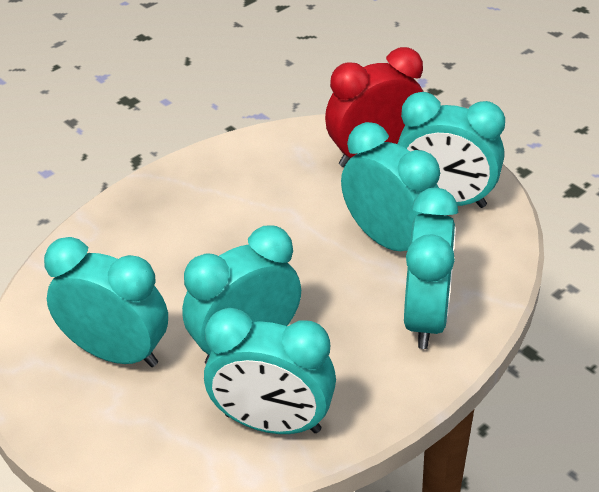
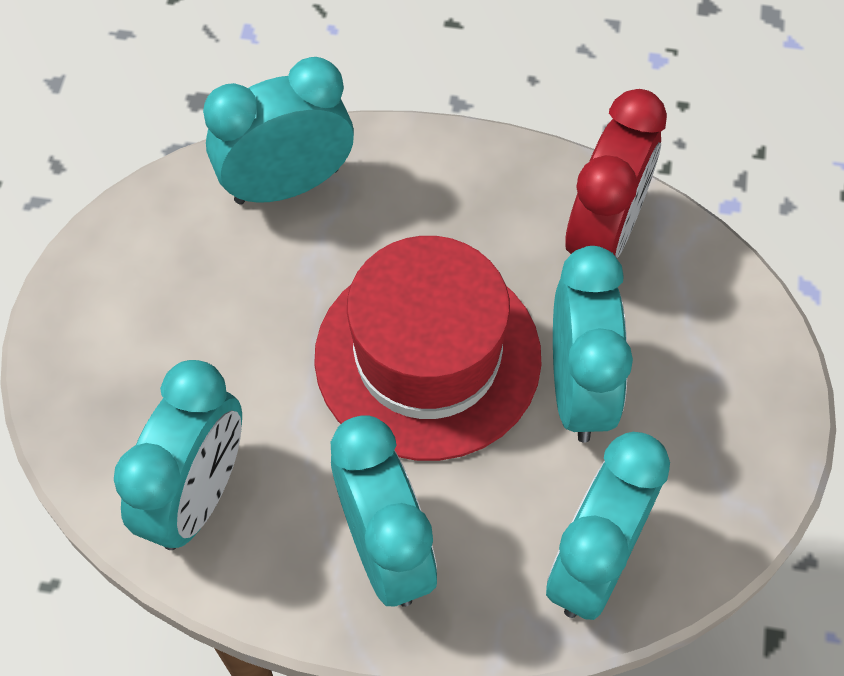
red hat: none = 0 -> [314,236,541,461] = 1
turquoise clock: [44,237,168,367] [182,226,301,364] [204,308,336,434] [341,122,440,251] [398,92,505,208] [404,188,458,349] = 6 -> [114,360,242,550] [203,57,354,205] [331,416,437,607] [546,432,670,620] [553,246,633,443] = 5

